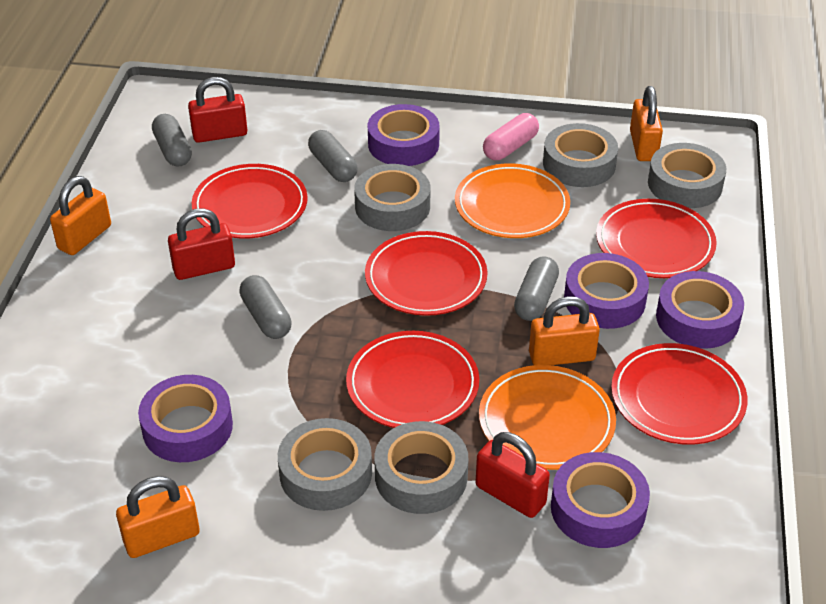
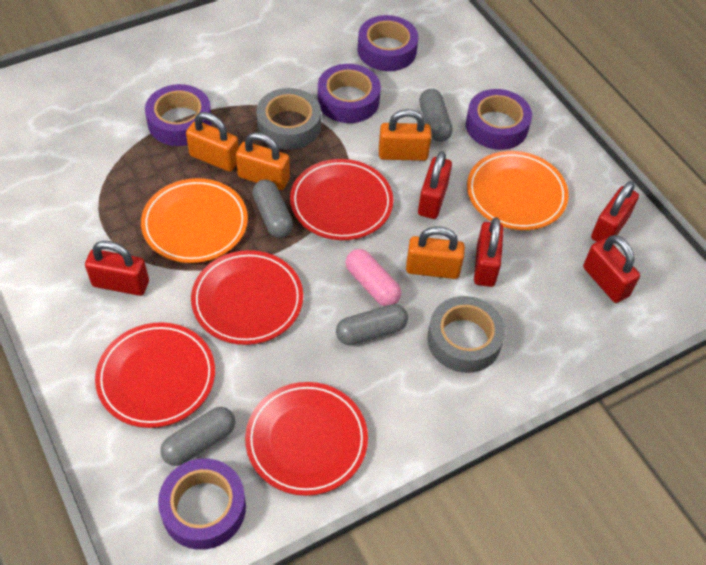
grey tape: [278,418,372,511] [354,164,430,231] [375,421,468,514] [543,123,618,187] [648,143,726,208] = 5 -> [256,88,321,150] [427,296,505,373] = 2
red padlock: [168,208,235,280] [188,77,247,143] [476,432,550,518] = 3 -> [85,241,149,296] [418,151,452,219] [474,217,504,287] [583,235,640,303] [591,181,639,242] = 5
red plate: [192,164,308,239] [346,331,479,428] [365,231,488,316] [596,199,717,278] [611,343,748,445] = 5 -> [95,322,215,428] [191,250,303,345] [245,382,368,496] [290,159,393,240] = 4

